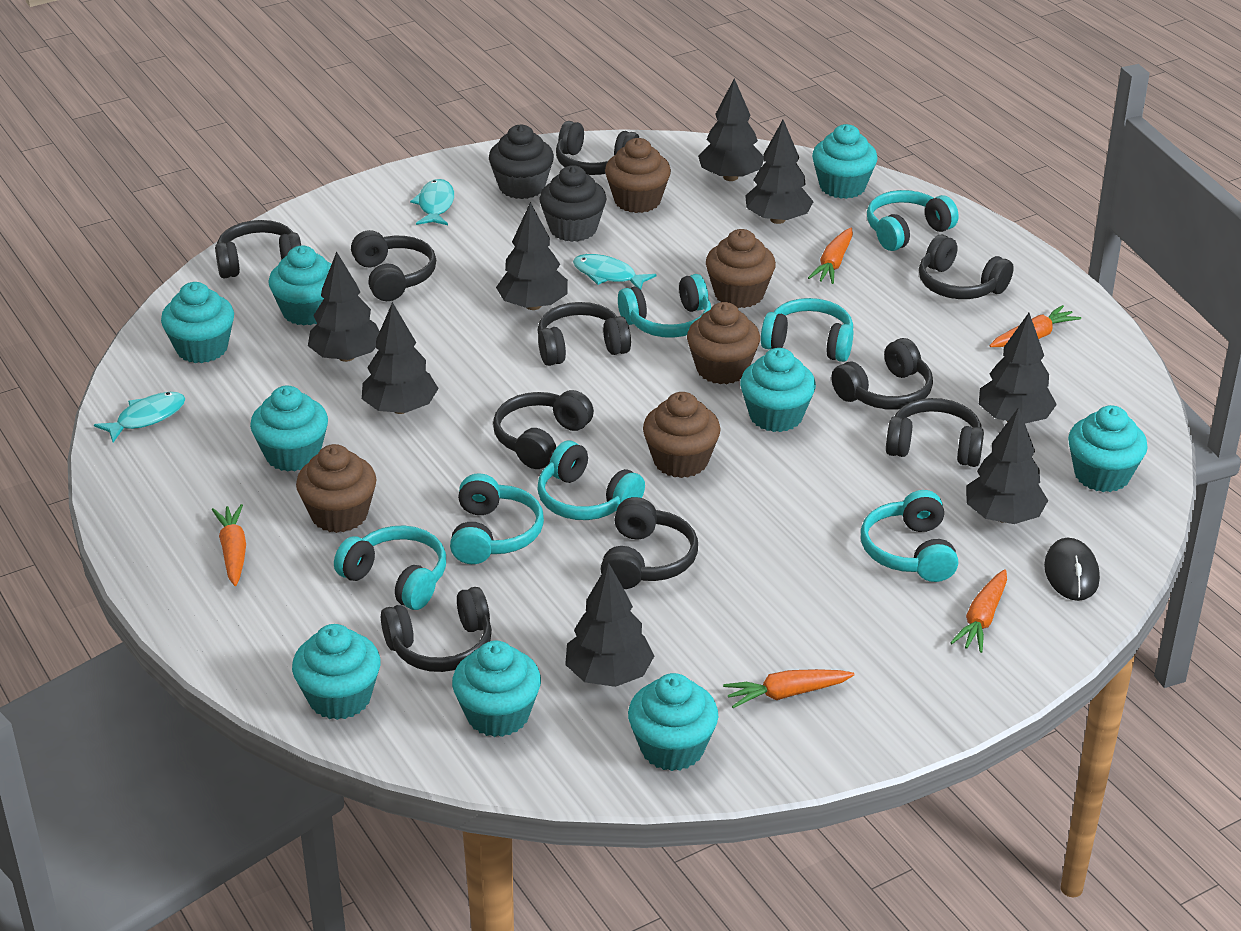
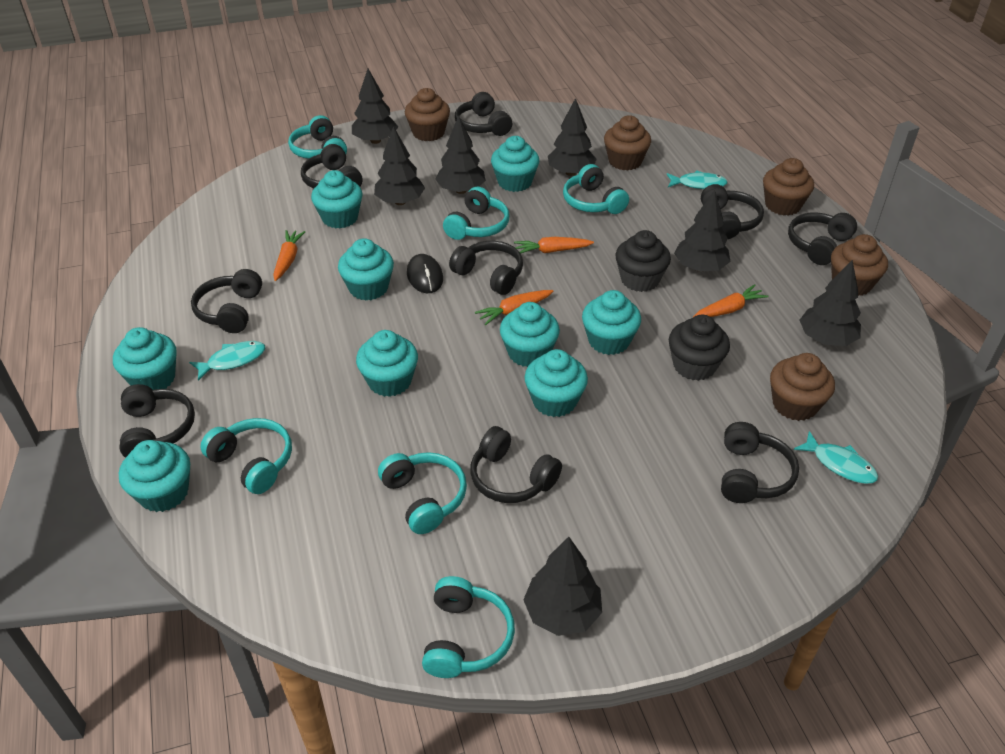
black headphones: [215,220,301,279] [351,230,436,301] [381,587,492,672] [493,390,594,469] [537,302,631,366] [556,121,639,175] [601,497,698,589] [831,338,933,410] [886,398,984,467] [919,234,1014,299] = 10 -> [119,384,195,458] [191,269,262,333] [301,144,362,188] [449,241,523,295] [455,92,512,136] [470,426,562,503] [701,184,764,239] [721,422,799,503] [788,213,857,265] = 9
black tree: [308,252,380,362] [362,302,439,414] [496,202,568,310] [565,562,654,687] [698,78,764,181] [745,120,814,224] [966,407,1048,524] [979,313,1057,423] = 8 -> [352,69,398,144] [374,126,425,205] [435,115,486,194] [523,537,602,636] [548,98,597,176] [674,190,730,272] [800,260,861,346] = 7
orange carrot: [212,504,246,586] [723,669,854,708] [808,228,853,284] [950,569,1007,653] [989,305,1081,347] = 5 -> [273,230,305,281] [475,290,553,325] [514,237,594,254] [693,284,768,317] = 4
turquoise headphones: [334,526,446,610] [450,473,544,564] [537,441,645,520] [618,274,711,338] [761,298,853,362] [861,490,958,582] [867,190,959,251] = 7 -> [200,418,292,494] [288,115,347,159] [378,452,467,534] [422,576,515,678] [443,186,510,240] [563,164,629,214] = 6

